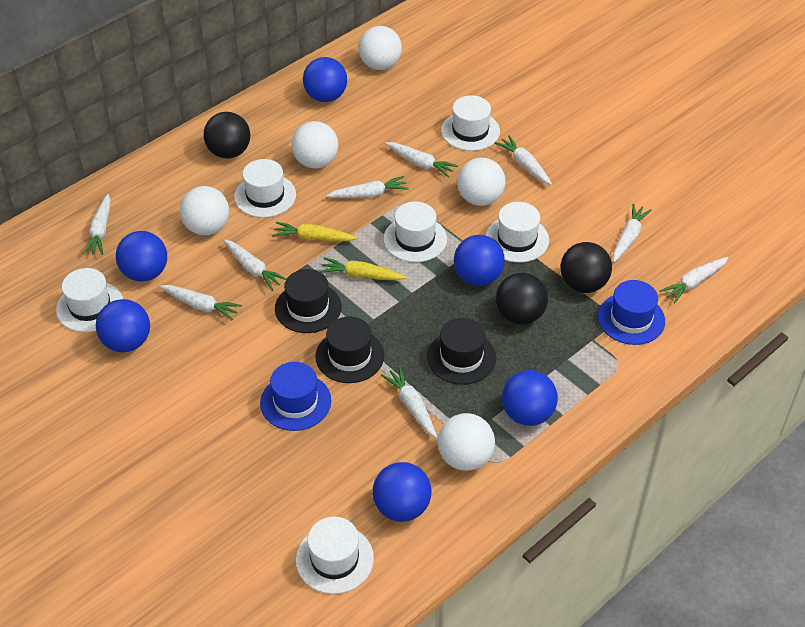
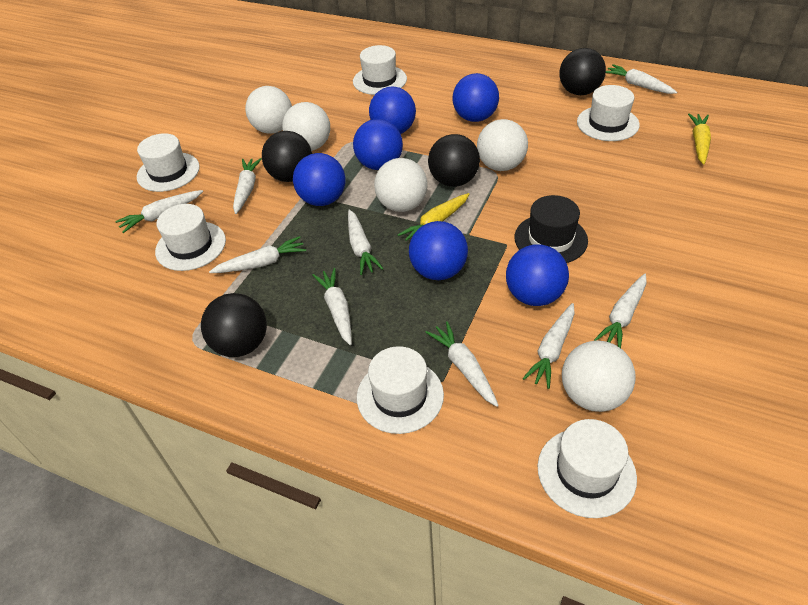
black ball: [203,112,250,159] [496,273,548,325] [560,242,612,293] = 3 -> [201,293,267,357] [262,131,312,182] [428,134,480,187] [560,48,606,95] = 4
black hat: [275,269,342,333] [315,316,384,383] [427,318,496,385] = 3 -> [515,195,588,263] = 1
blue hat: [260,362,331,431] [598,280,665,345] = 2 -> none = 0

